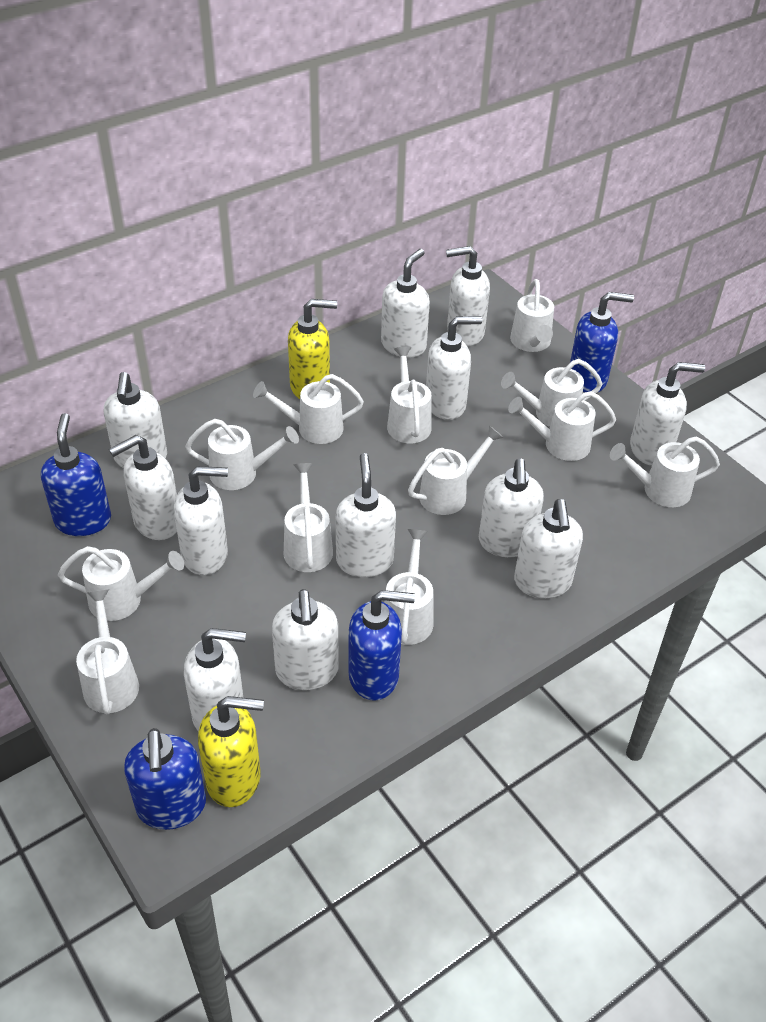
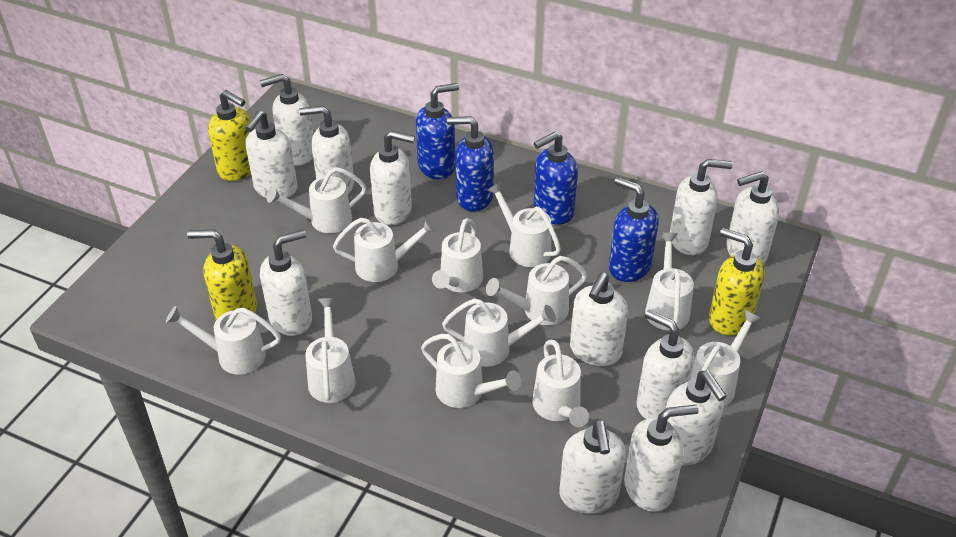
yellow soap dispenser: [198,696,264,807] [288,299,337,399] = 2 -> [187,229,257,320] [208,90,251,181] [709,228,765,335] = 3

